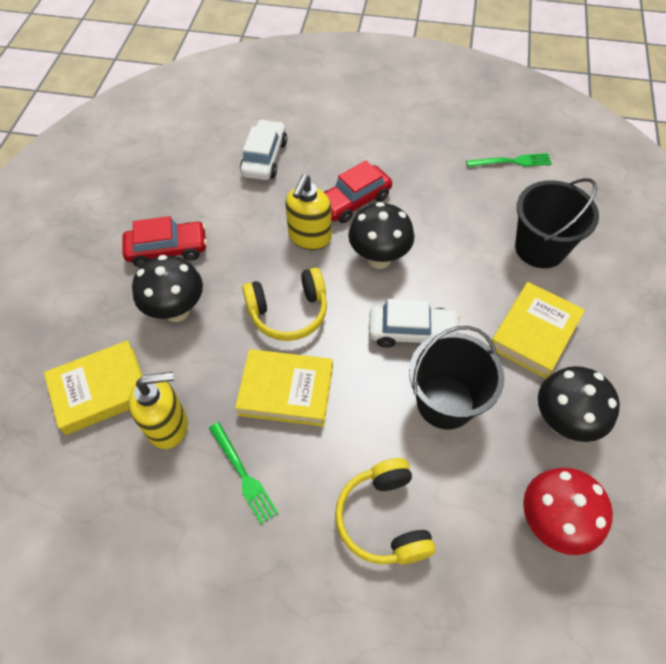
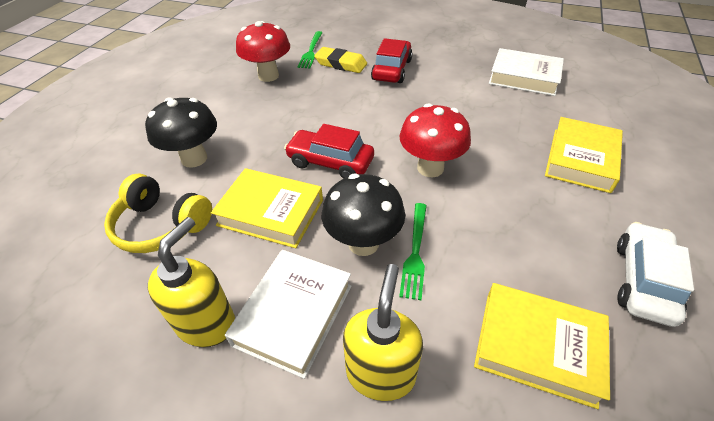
black bucket: [409,326,505,429] [515,178,599,268] = 2 -> none = 0
black mushroom: [132,255,203,322] [348,202,414,269] [538,366,620,442] = 3 -> [145,97,217,168] [322,174,405,256] = 2
red mushroom: [523,468,613,555] = 1 -> [236,21,290,82] [399,103,471,177] = 2
white book: none = 0 -> [225,250,351,379] [489,48,564,96] = 2
white car: [240,119,287,180] [369,299,461,348] = 2 -> [617,222,694,327] = 1
yellow eraser: none = 0 -> [314,47,367,73] = 1
yellow headphones: [242,268,327,341] [335,458,436,564] = 2 -> [104,174,212,253] = 1

